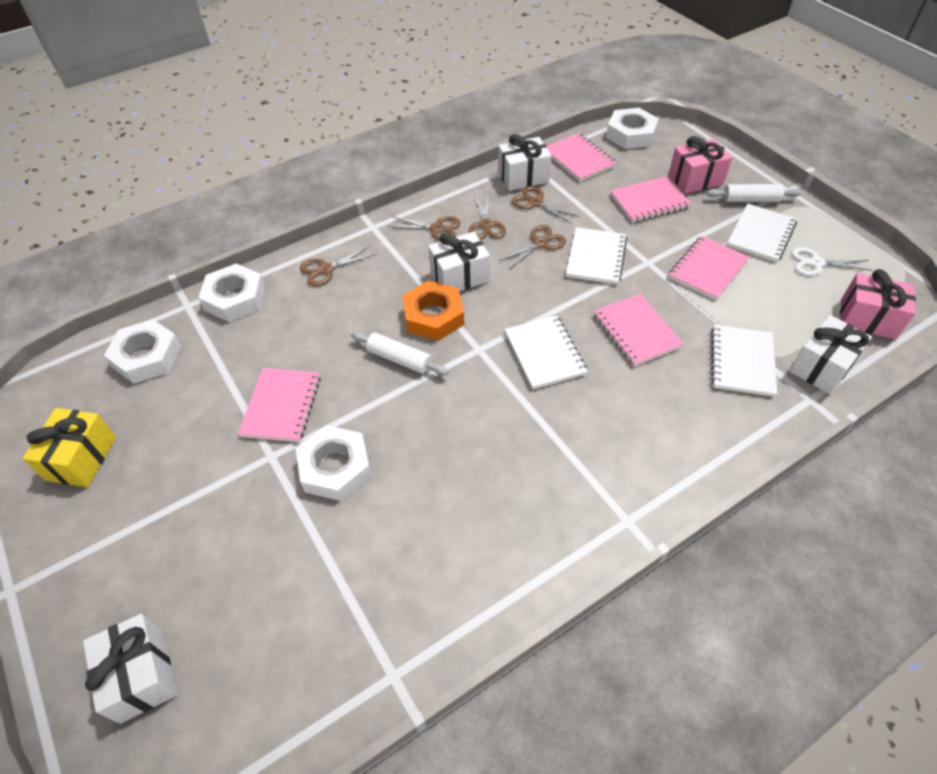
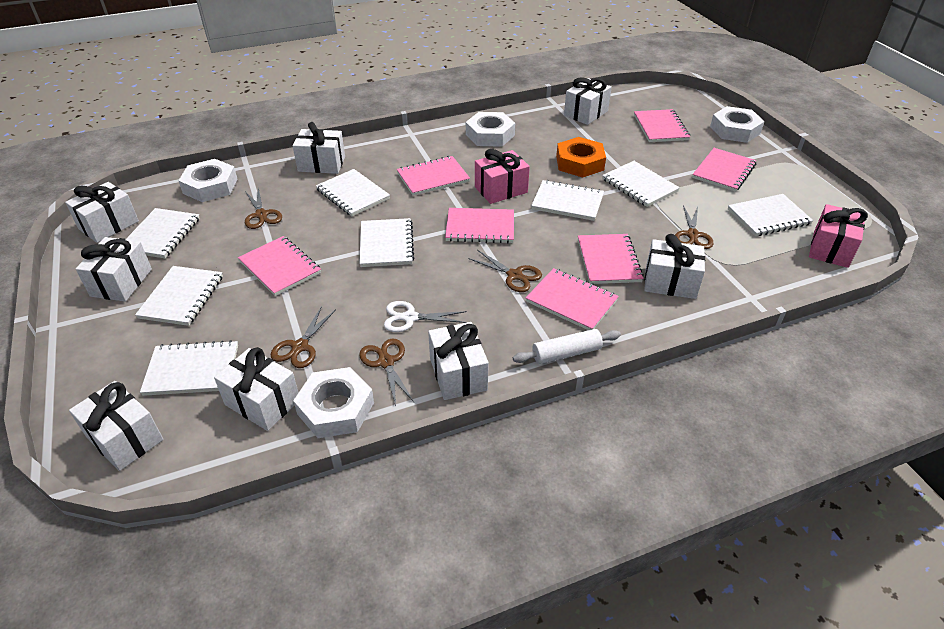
pink notebook: [238,368,321,442] [547,133,616,182] [593,294,684,366] [610,176,691,223] [668,236,749,300] = 5 -> [238,236,321,296] [397,156,470,196] [445,208,514,243] [526,268,619,330] [578,234,644,284] [634,109,690,142] [692,148,757,192] = 7
white gift: [83,614,178,724] [428,232,490,291] [498,134,552,191] [790,315,872,394] = 4 -> [65,182,139,243] [69,381,163,471] [76,237,152,302] [214,347,298,431] [293,122,345,174] [428,322,489,400] [564,77,612,125] [644,234,705,299] = 8
white notebook: [504,315,588,390] [566,227,627,285] [711,325,777,397] [727,204,797,263] = 4 -> [126,208,200,258] [135,266,223,326] [140,340,238,396] [316,169,390,216] [359,218,414,267] [531,180,604,221] [602,161,680,207] [728,194,813,236] = 8
white rolling pin: [351,331,449,375] [706,184,801,202] = 2 -> [513,329,621,364] = 1
yellow gift: [22,408,116,487] = 1 -> none = 0

